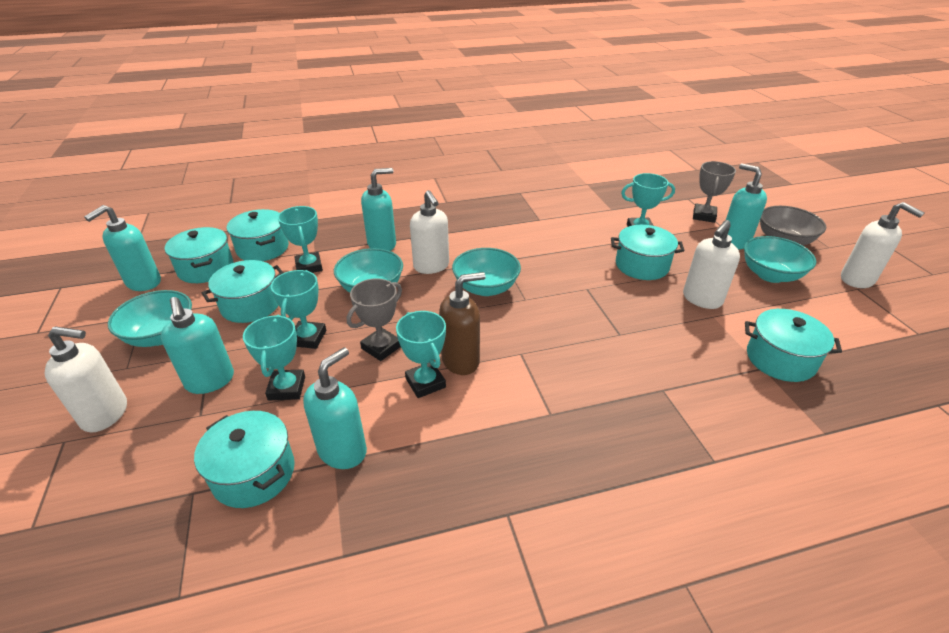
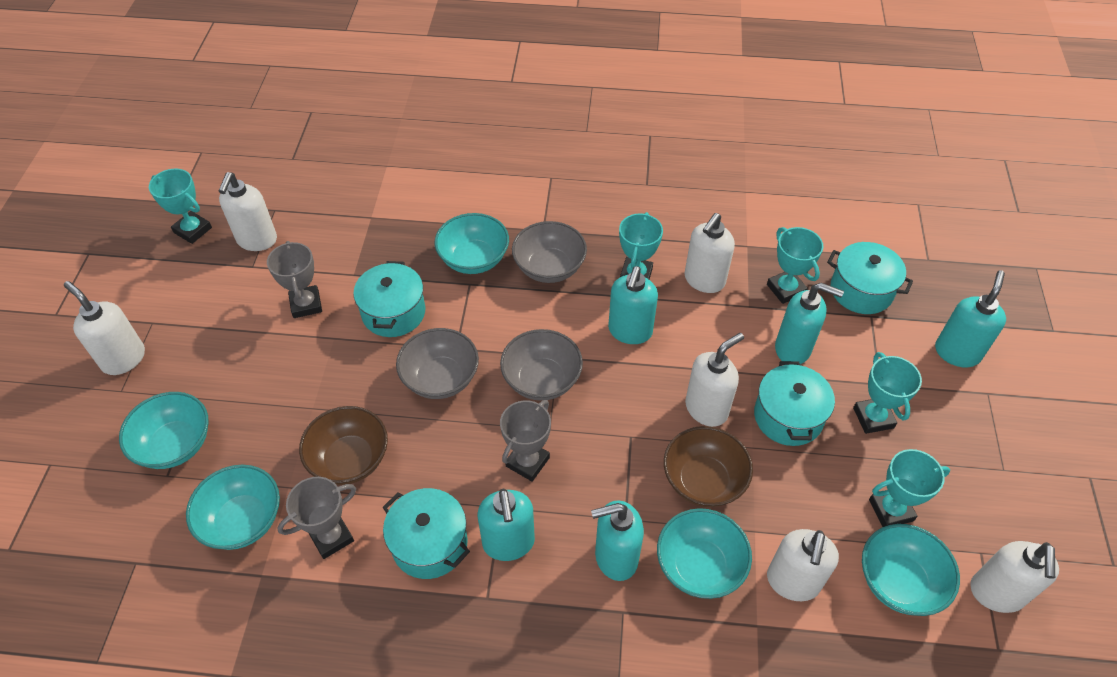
brown bowl: none = 0 -> [299,406,388,485] [664,426,753,507] = 2
brown soap dispenser: [439,272,486,375] = 1 -> none = 0
grey bowl: [760,206,826,245] = 1 -> [396,328,479,399] [500,329,583,401] [512,221,587,283] = 3
grey trophy: [347,278,402,361] [693,161,736,223] = 2 -> [267,241,322,318] [278,477,356,559] [500,400,551,482] = 3
turquoise bowl: [108,290,192,347] [334,248,403,293] [452,248,521,296] [744,236,816,283] = 4 -> [119,392,208,469] [186,465,280,550] [435,213,509,274] [657,508,752,599] [862,524,960,616] = 5
turquoise pot: [165,227,233,283] [194,411,295,508] [202,260,283,323] [227,209,289,261] [611,225,685,280] [745,309,842,382] = 6 -> [353,261,425,337] [383,488,470,579] [754,361,835,446] [827,242,913,314] = 4
white soap dispenser: [44,326,127,432] [410,190,449,274] [683,220,740,309] [841,202,925,288] = 4 -> [64,281,145,375] [219,172,277,251] [685,213,735,293] [685,333,744,427] [767,529,839,601] [970,541,1059,613] = 6

